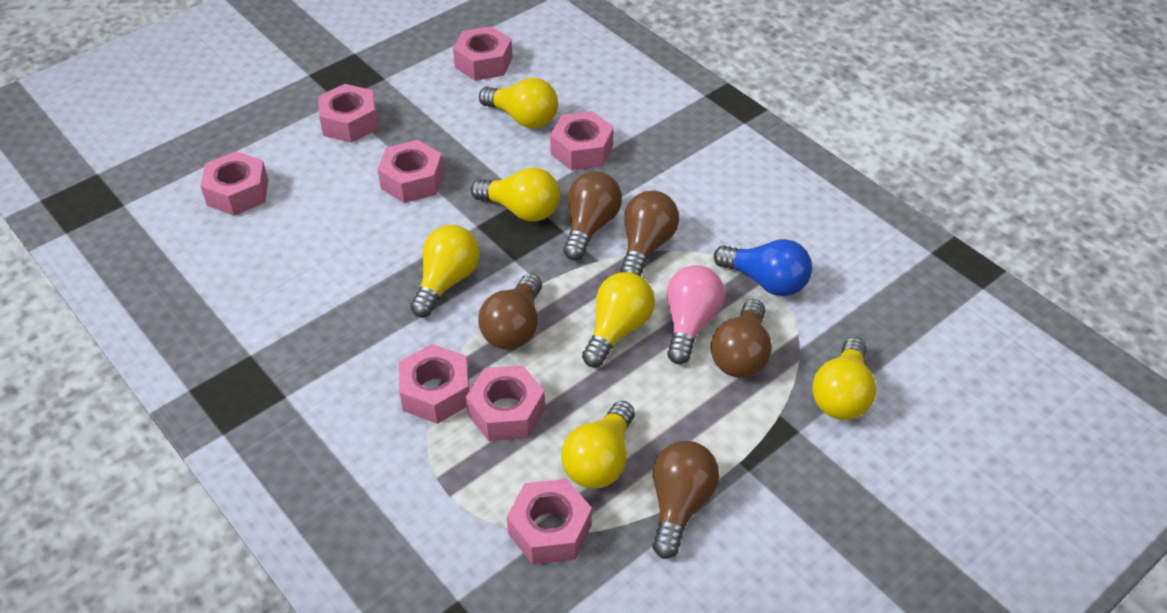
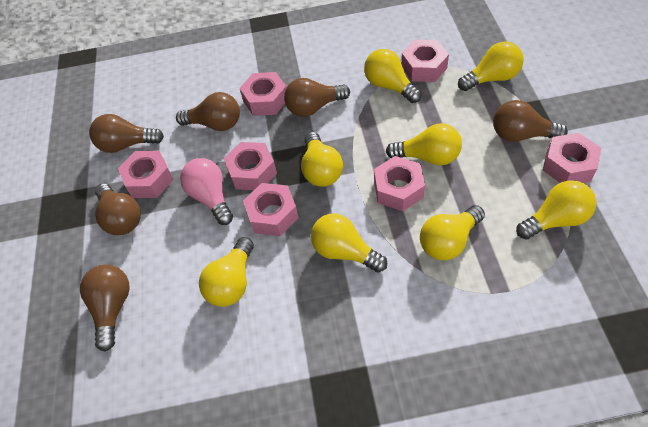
blue light bulb: [714,239,812,296] = 1 -> none = 0
brown light bulb: [478,273,542,349] [563,171,622,260] [620,191,679,276] [652,441,719,559] [711,299,772,378] = 5 -> [80,265,130,352] [89,114,164,153] [95,183,141,235] [176,92,240,131] [284,78,350,117] [493,100,568,142] = 6
pink nut: [200,151,268,216] [318,84,378,143] [377,140,444,203] [399,344,469,424] [453,26,512,81] [466,365,545,441] [507,479,592,564] [550,111,614,171] = 8 -> [118,151,174,198] [224,142,277,190] [240,72,286,116] [243,183,299,236] [374,156,425,211] [401,40,449,82] [543,133,601,183] = 7
yellow light bulb: [410,225,480,318] [471,167,560,222] [479,78,558,128] [561,401,635,489] [582,272,655,367] [812,337,876,420] = 6 -> [199,237,254,307] [301,132,343,187] [311,213,387,273] [364,49,422,103] [386,123,462,165] [420,205,485,261] [458,41,524,91] [516,180,596,239] = 8

